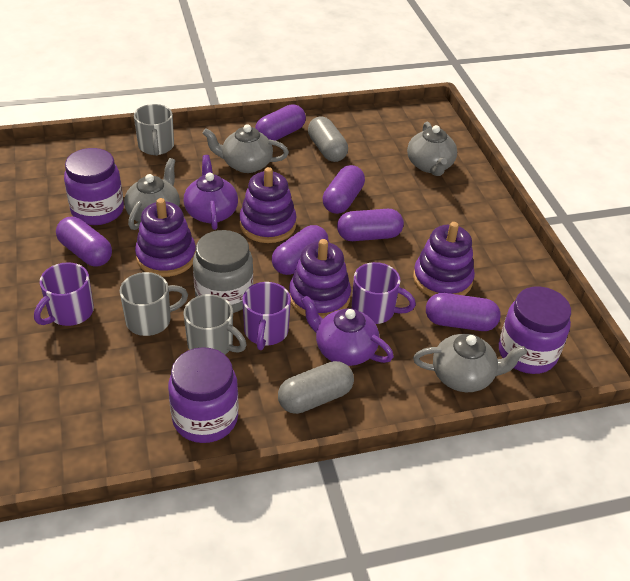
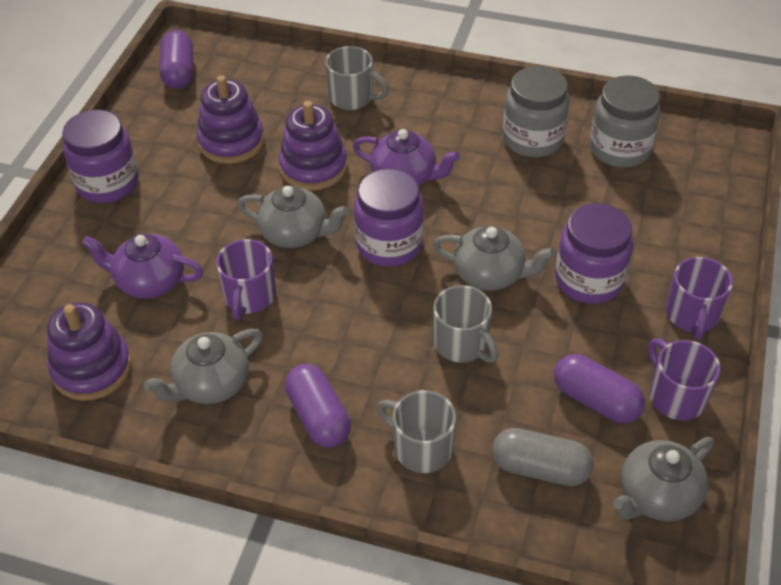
grey capsule: [278,361,354,414] [308,116,348,162] = 2 -> [492,428,594,486] = 1
grey jar: [193,230,253,313] = 1 -> [503,66,570,157] [590,76,661,168] = 2
purple capsule: [56,217,112,267] [255,104,306,141] [272,225,329,275] [323,165,365,214] [337,209,404,241] [426,293,501,331] = 6 -> [160,30,193,89] [285,364,351,448] [554,354,645,423] = 3
purple stacking toy: [135,198,196,277] [239,167,297,243] [289,239,351,318] [413,222,475,297] = 4 -> [47,302,132,401] [197,75,265,164] [279,101,347,190] = 3

